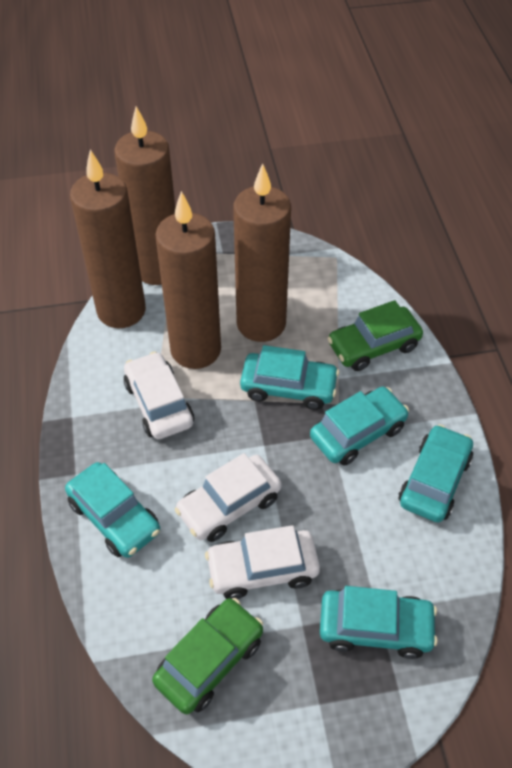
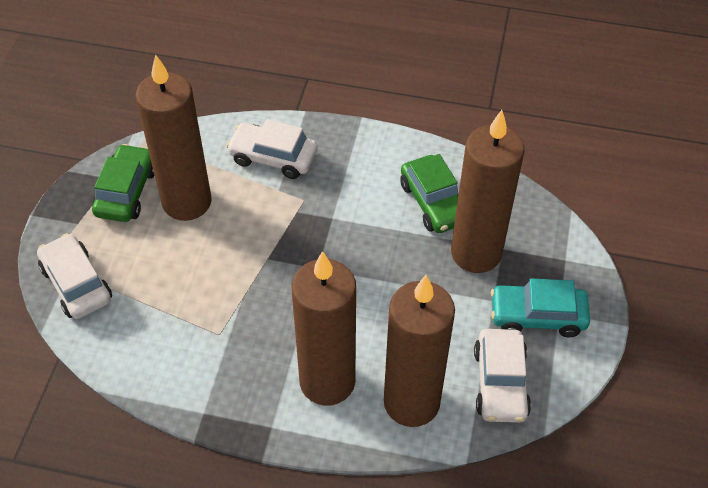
turquoise car: [65,462,160,558] [240,345,339,410] [310,387,409,466] [320,586,438,659] [399,424,473,522] = 5 -> [491,278,590,337] = 1

